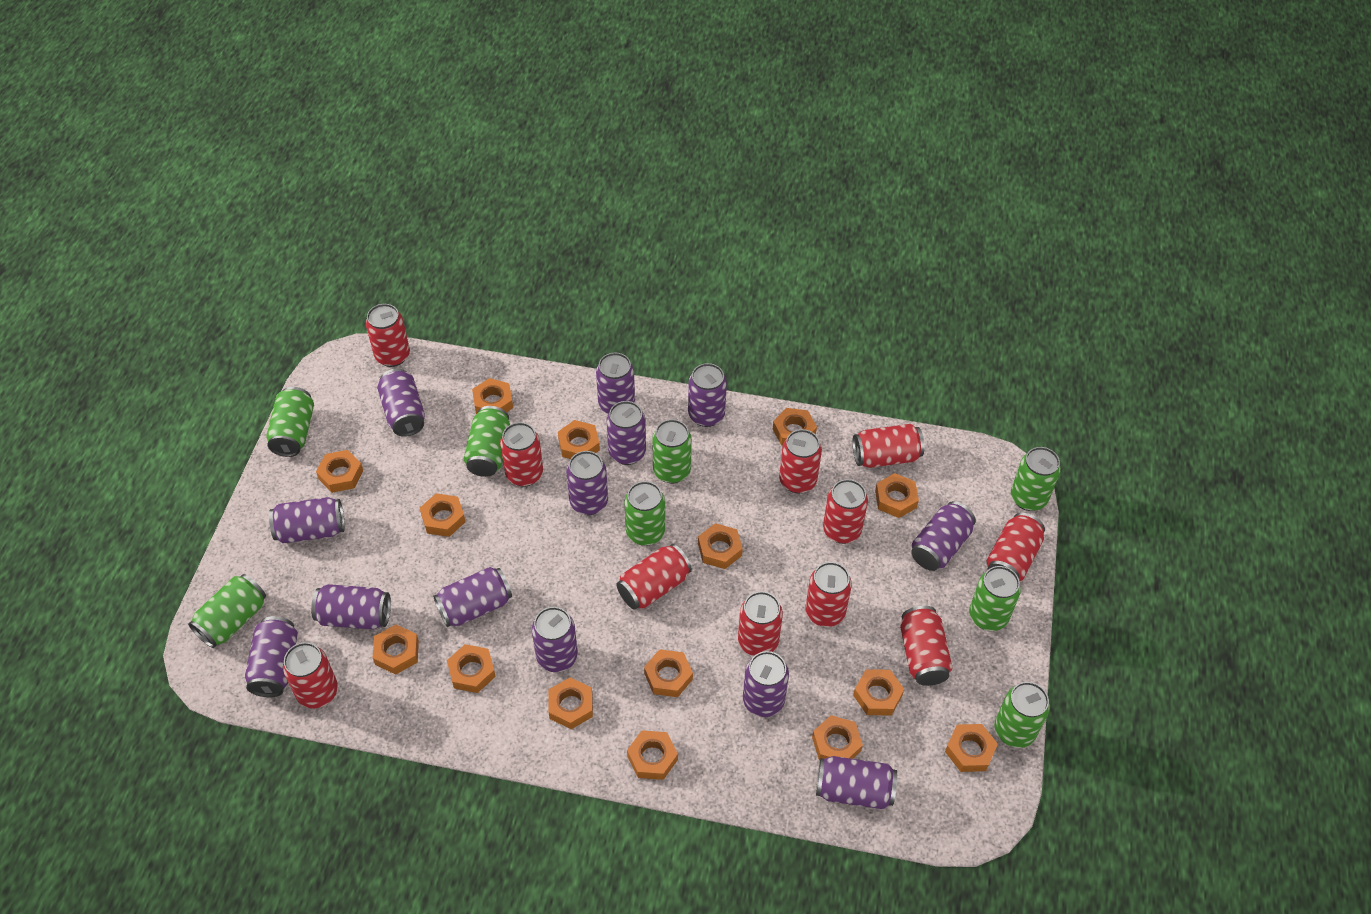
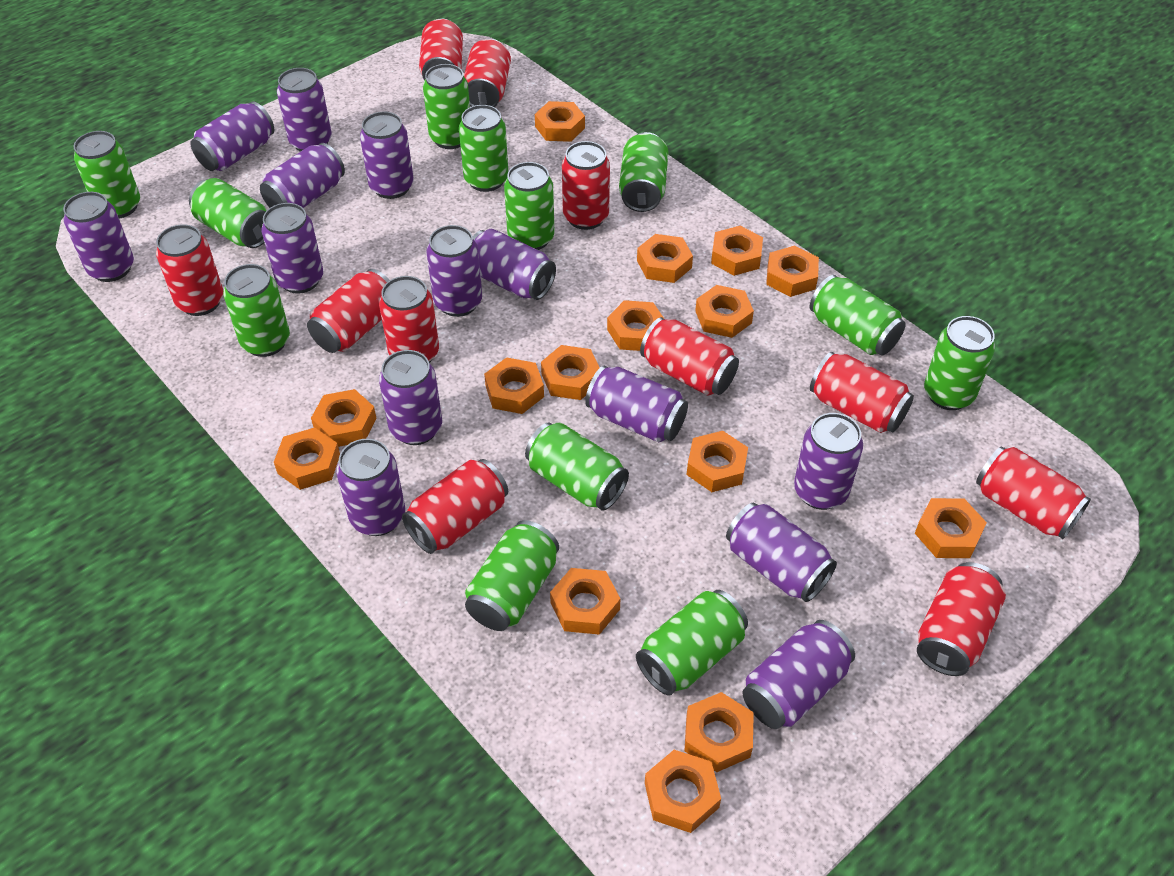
green can: [188,574,266,648] [266,387,314,457] [464,406,510,477] [624,481,665,546] [652,419,692,483] [969,566,1021,631] [995,682,1050,748] [1011,447,1061,511] = 8 -> [74,131,140,218] [189,178,267,248] [223,264,290,357] [423,64,470,149] [459,105,508,192] [465,520,559,631] [504,162,554,250] [525,422,629,511] [619,132,669,212] [636,590,748,696] [810,275,906,355] [924,316,995,410] = 12
purple can: [245,616,298,697] [269,497,345,543] [311,584,391,630] [377,369,425,437] [433,567,512,627] [532,607,578,672] [566,451,608,515] [596,353,635,414] [607,401,646,465] [688,363,727,427] [743,651,789,717] [816,756,897,809] [911,501,976,571] = 13 -> [63,192,134,282] [190,101,274,171] [260,143,345,208] [261,203,323,294] [277,68,332,152] [336,439,405,536] [360,111,414,199] [379,350,442,445] [426,225,482,317] [473,229,556,300] [585,366,688,442] [726,503,837,602] [742,620,855,729] [794,413,863,510] = 14

